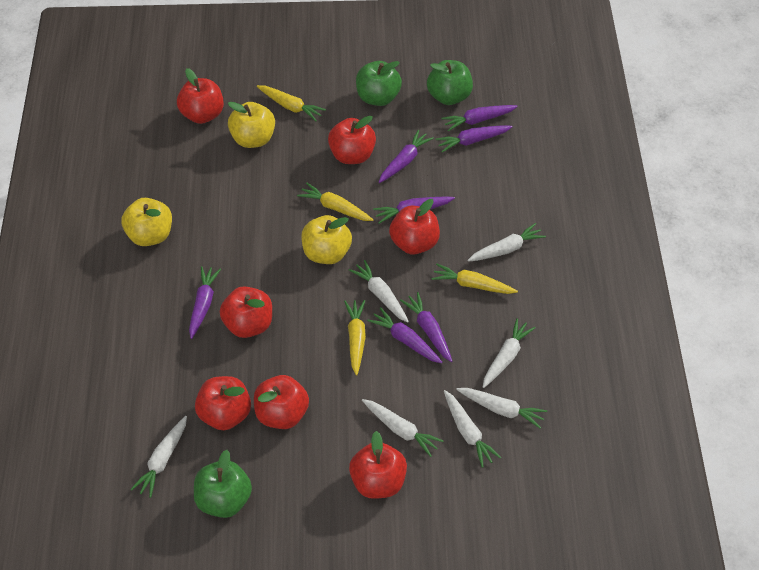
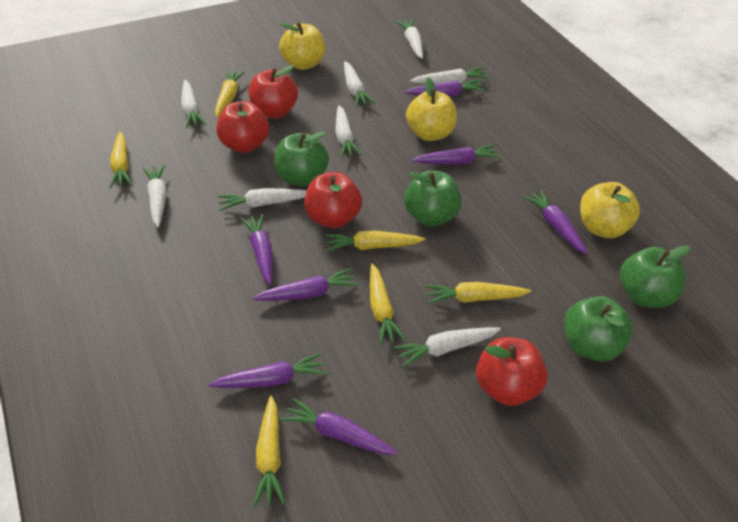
green apple: [194,450,252,518] [356,61,402,106] [427,60,473,105] = 3 -> [274,132,329,186] [404,170,462,226] [564,296,633,361] [620,246,690,308] = 4
red apple: [177,68,224,124] [195,376,251,430] [220,286,272,338] [254,375,309,429] [328,116,376,164] [349,431,407,499] [389,199,440,254] = 7 -> [216,101,269,153] [248,65,298,118] [305,172,362,228] [476,337,548,406] = 4
white carrot: [131,416,187,498] [349,260,409,323] [362,399,443,457] [444,390,501,468] [456,388,547,428] [467,223,546,262] [483,318,536,388] = 7 -> [143,164,167,227] [181,80,206,128] [218,188,307,211] [335,105,362,158] [344,61,375,107] [393,327,501,368] [396,19,423,59] [410,68,489,84] = 8
yellow carrot: [257,85,326,121] [297,183,373,221] [344,300,366,375] [431,264,518,294] = 4 -> [109,131,132,189] [215,70,245,117] [253,396,285,507] [325,231,425,251] [370,264,406,345] [425,282,531,304] = 6

